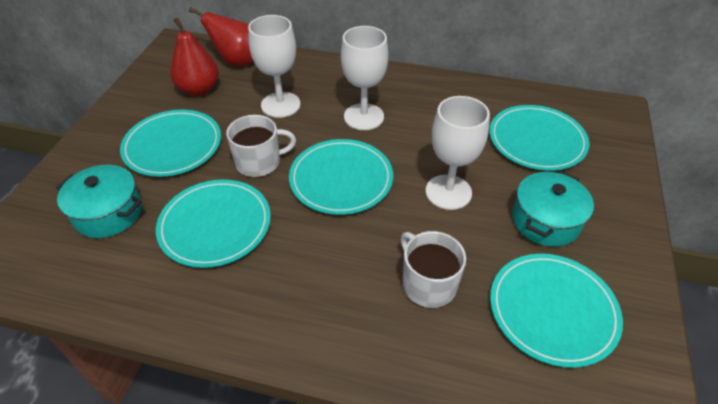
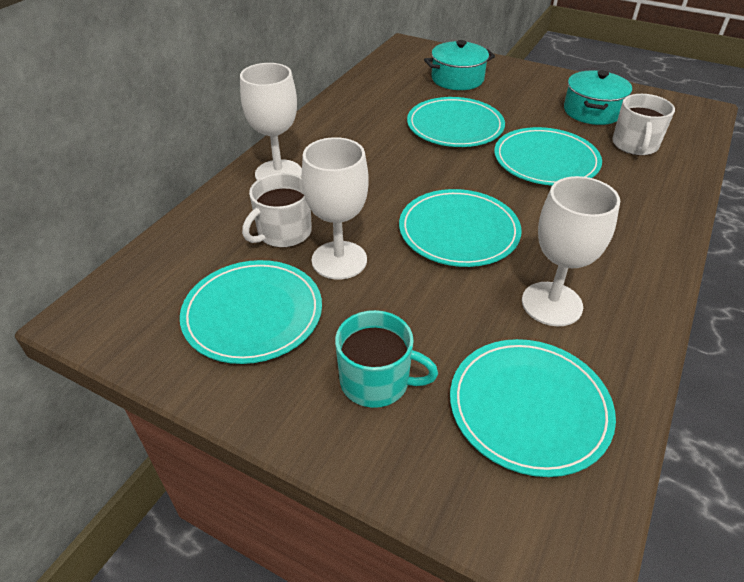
red pear: [170,17,219,96] [189,7,253,66] = 2 -> none = 0
turquoise mug: none = 0 -> [335,310,438,408] = 1

